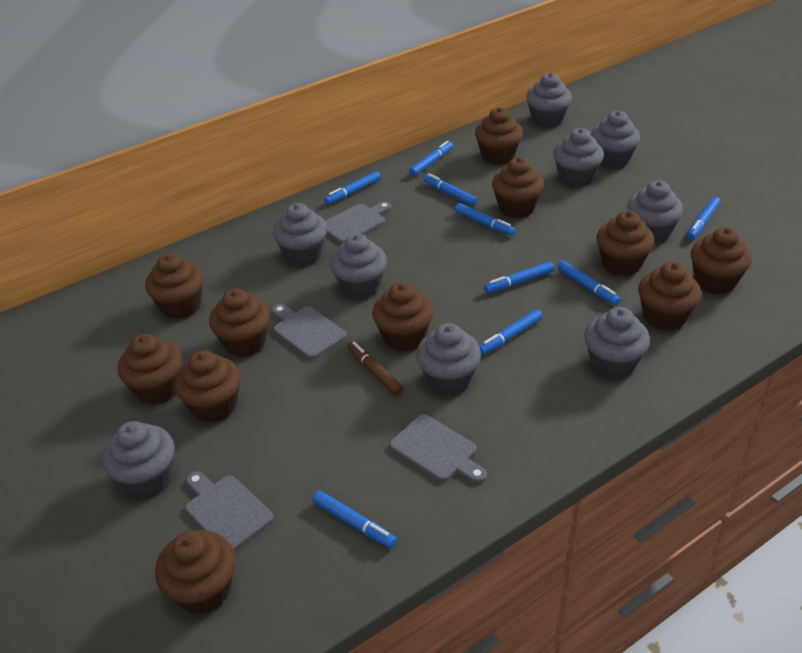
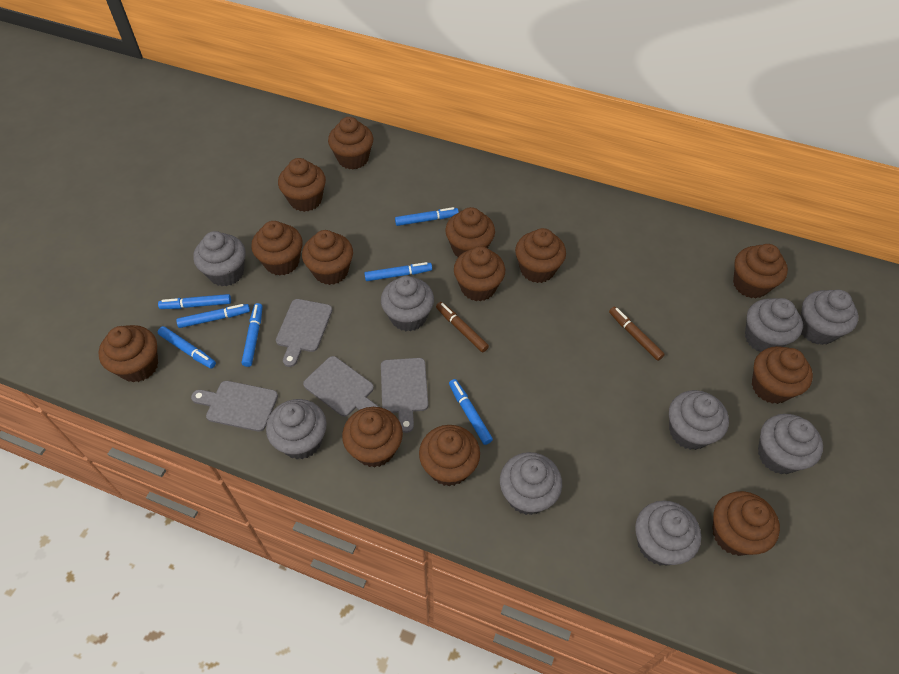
blue marker: [313,491,397,548] [324,171,381,204] [409,141,453,176] [423,173,478,206] [455,203,516,236] [479,309,543,355] [484,262,554,293] [558,261,621,305] [687,197,721,240] = 9 -> [158,294,231,309] [158,326,216,369] [176,304,250,328] [241,303,263,367] [364,262,432,281] [395,207,459,226] [449,379,493,445] = 7
brown cupcake: [118,334,182,405] [145,253,203,319] [155,530,235,614] [175,350,241,423] [209,289,270,357] [372,282,433,351] [475,107,523,165] [492,157,544,218] [597,211,655,276] [638,261,701,331] [691,227,752,295] = 11 -> [98,325,158,382] [251,221,303,276] [278,158,326,212] [302,230,353,285] [328,117,373,170] [342,407,403,468] [419,425,480,486] [445,207,495,257] [454,246,505,301] [515,228,566,283] [712,491,780,556] [733,244,788,298] [752,346,813,404] = 13
brown marker: [347,341,404,395] = 1 -> [436,302,489,352] [609,307,665,361] = 2

